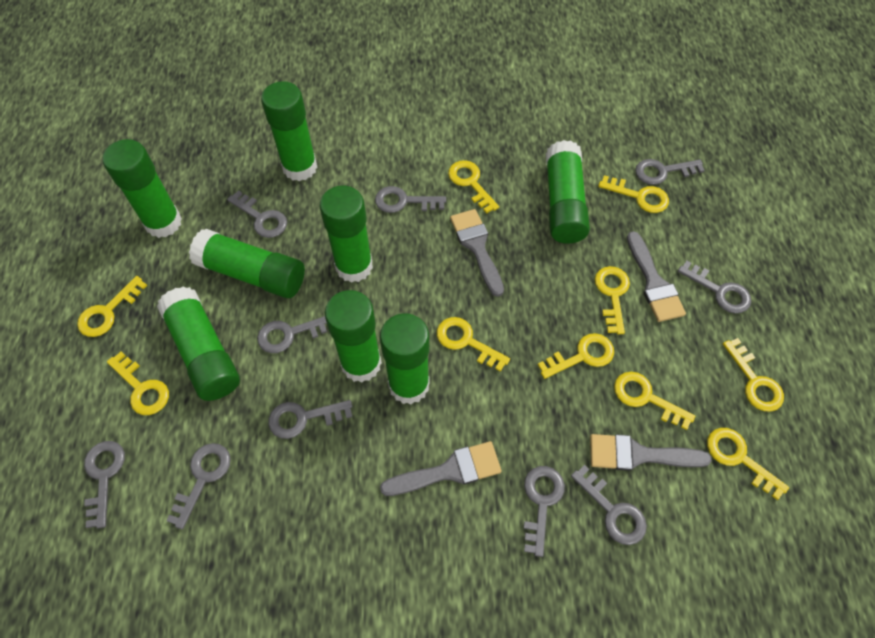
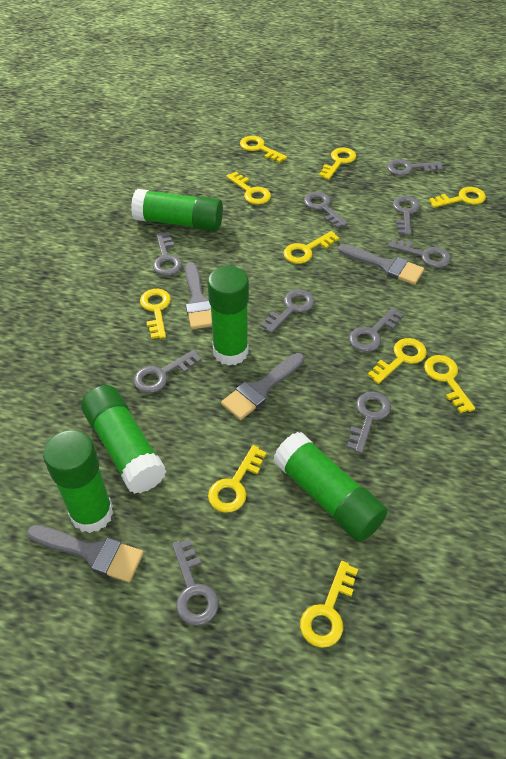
green glue stick: [103,139,182,238] [157,287,240,401] [189,229,305,298] [261,81,317,181] [320,185,373,283] [325,290,382,383] [380,313,430,404] [546,140,590,243] = 8 -> [43,430,113,533] [81,385,167,494] [131,189,223,231] [208,266,249,366] [273,432,388,542] = 5

